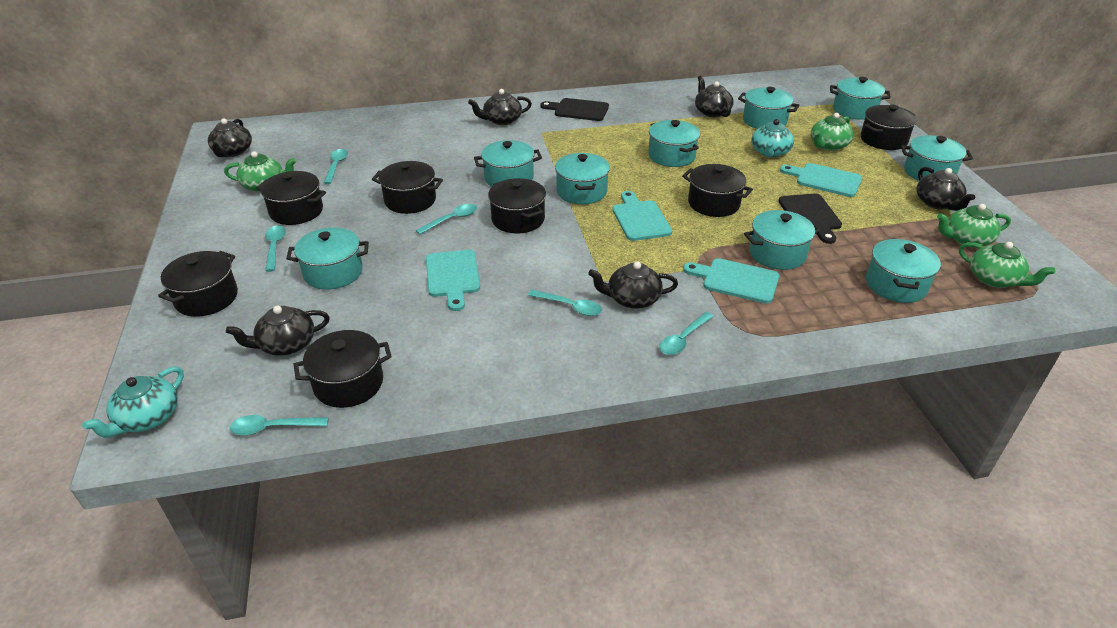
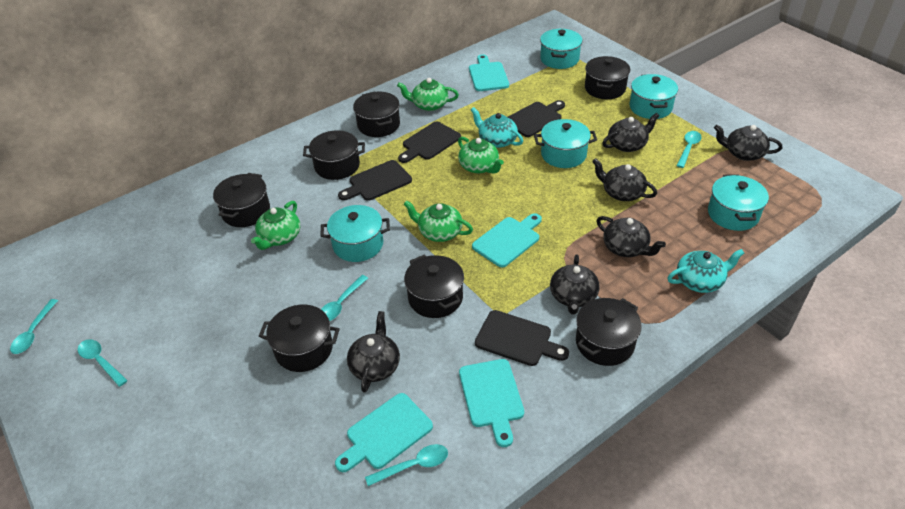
black cutting board: [540,98,609,121] [778,193,842,244] = 2 -> [338,160,412,201] [398,121,461,163] [475,310,569,366] [508,100,565,137] = 4
turquoise pot: [286,227,369,290] [474,140,542,187] [555,153,610,204] [648,120,700,167] [738,87,800,129] [744,210,821,270] [830,77,891,120] [866,238,941,303] [901,135,973,181] = 9 -> [320,205,390,262] [534,119,597,168] [540,29,582,69] [629,74,678,119] [708,174,769,231] = 5
turquoise spoon: [230,415,329,435] [265,226,286,272] [324,149,348,184] [416,204,477,234] [528,290,602,316] [659,312,714,355] = 6 -> [10,299,58,354] [78,339,128,387] [321,275,368,321] [365,444,448,486] [676,131,702,168] = 5

